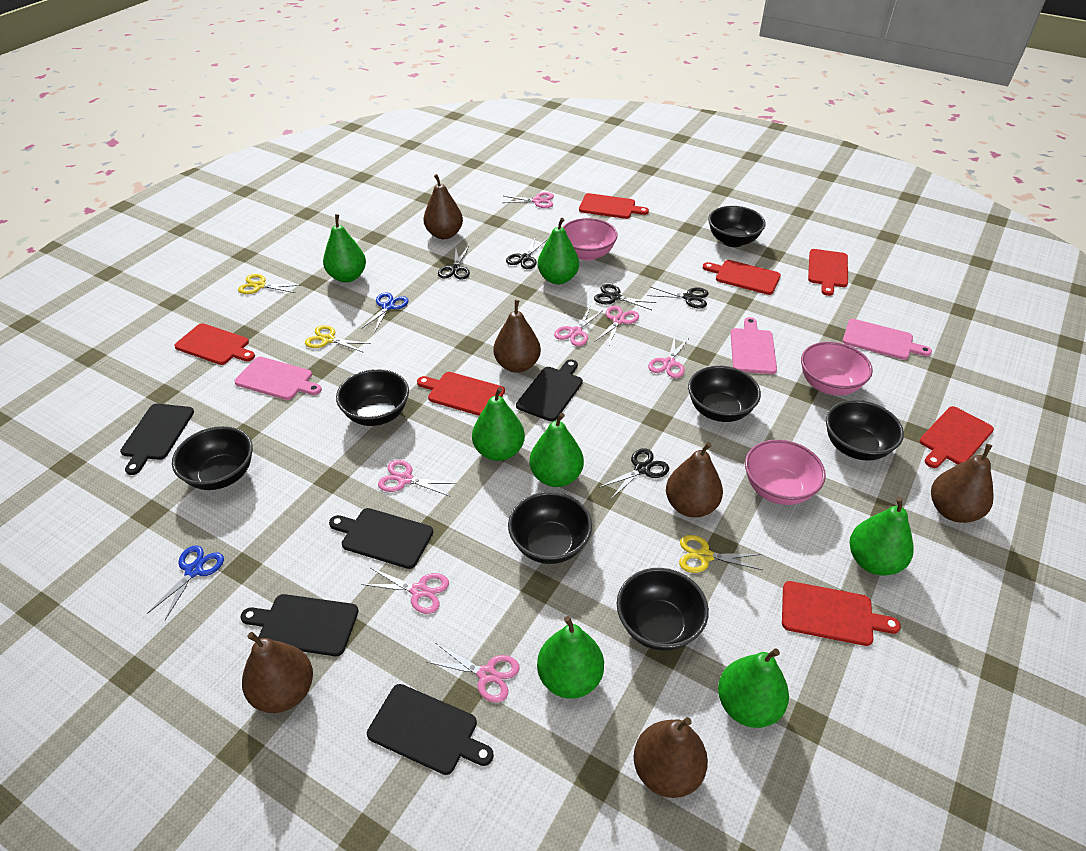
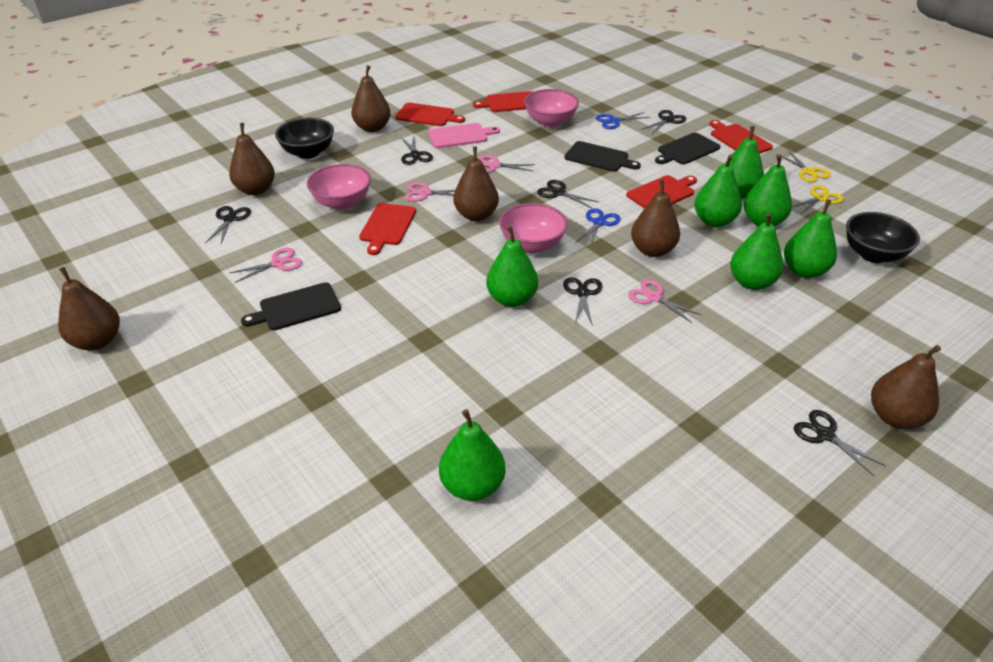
black bowl: [172,426,253,490] [336,369,409,426] [508,492,592,564] [617,568,709,651] [688,366,761,422] [708,206,766,247] [826,400,904,461] = 7 -> [275,117,334,159] [846,212,920,263] = 2
black cutting board: [120,404,194,475] [240,594,359,656] [329,508,433,569] [367,684,494,775] [516,359,583,422] = 5 -> [241,282,341,330] [564,141,641,172] [655,133,720,164] = 3
black scissors: [438,246,470,280] [506,237,548,269] [594,284,657,310] [598,448,669,499] [647,286,709,309] = 5 -> [205,206,251,244] [401,136,433,165] [537,180,598,208] [563,277,602,326] [641,110,687,135] [794,410,886,476] = 6
pink cutting board: [234,357,322,400] [730,317,777,374] [843,319,932,360] = 3 -> [428,123,500,148] = 1
pink scissors: [361,568,449,614] [378,460,457,496] [427,643,520,703] [503,192,554,208] [554,307,602,346] [595,306,639,345] [648,335,690,378] = 7 -> [230,248,302,283] [405,182,455,202] [479,155,535,173] [628,280,701,323] = 4
red cutting board: [174,323,255,365] [417,372,505,416] [579,193,649,219] [703,260,781,295] [782,581,901,646] [808,249,848,296] [919,406,994,468] = 7 -> [359,203,416,255] [395,103,465,126] [473,91,534,112] [626,175,697,208] [709,120,773,154] = 5
yellow scissors: [238,274,301,294] [305,325,371,353] [679,535,763,573] = 3 -> [777,150,831,182] [792,185,844,215] = 2

